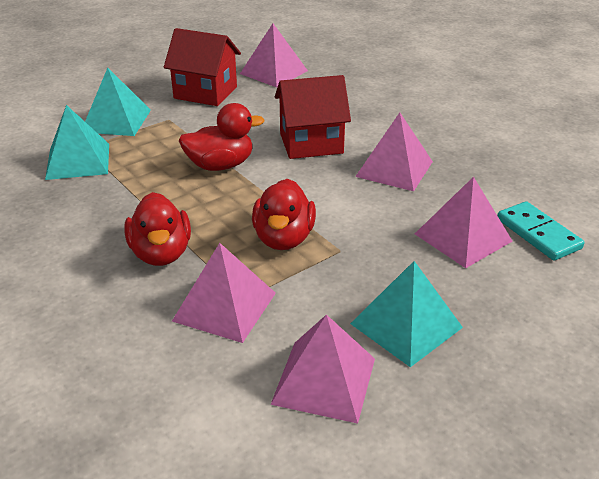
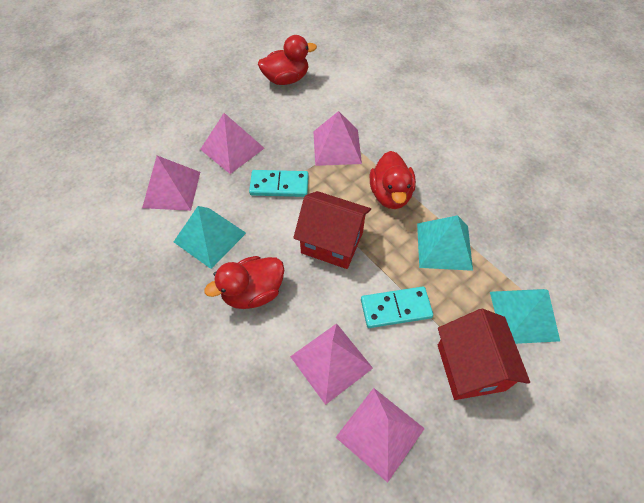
turquoise domino: [497,201,584,261] = 1 -> [249,170,309,197] [361,286,433,328] = 2

